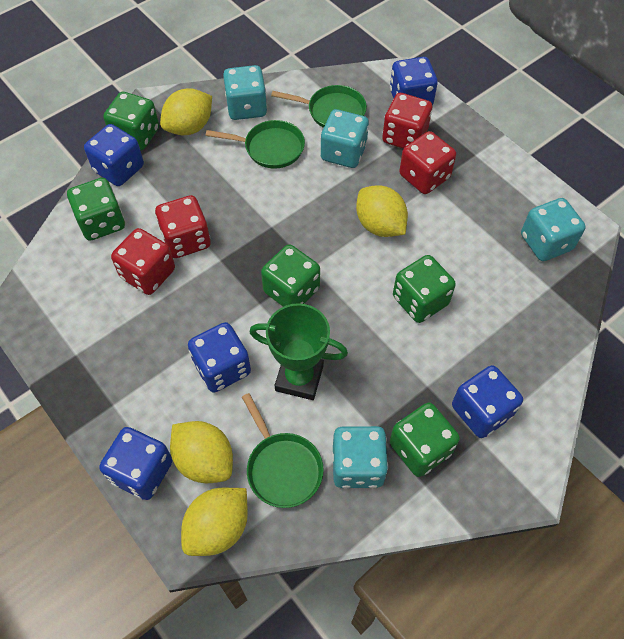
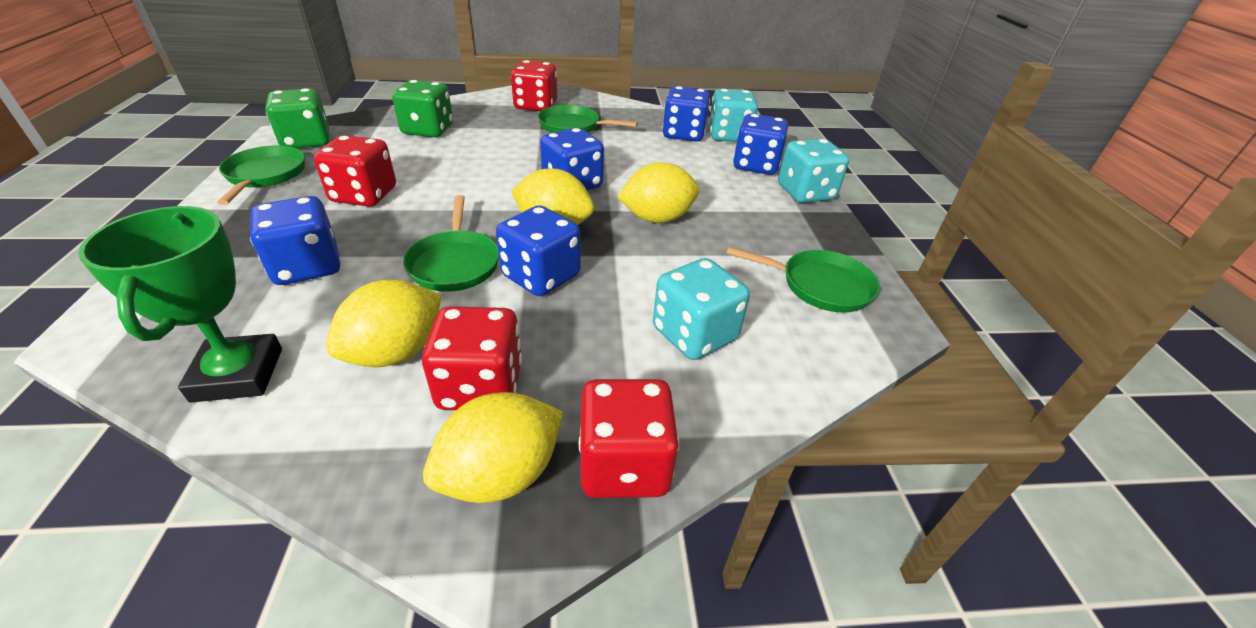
green dice: [67,178,125,241] [103,92,159,150] [261,245,320,307] [390,403,460,477] [393,255,456,323] = 5 -> [266,88,329,149] [392,80,453,137] = 2
green pan: [206,120,305,169] [242,393,324,508] [271,85,367,128] = 3 -> [217,145,305,205] [403,195,499,292] [538,105,638,133] [726,246,880,313] = 4
turquoise dice: [223,65,267,120] [321,109,369,168] [333,426,388,489] [521,198,586,261] = 4 -> [653,258,750,360] [709,89,758,142] [778,139,849,203] = 3

